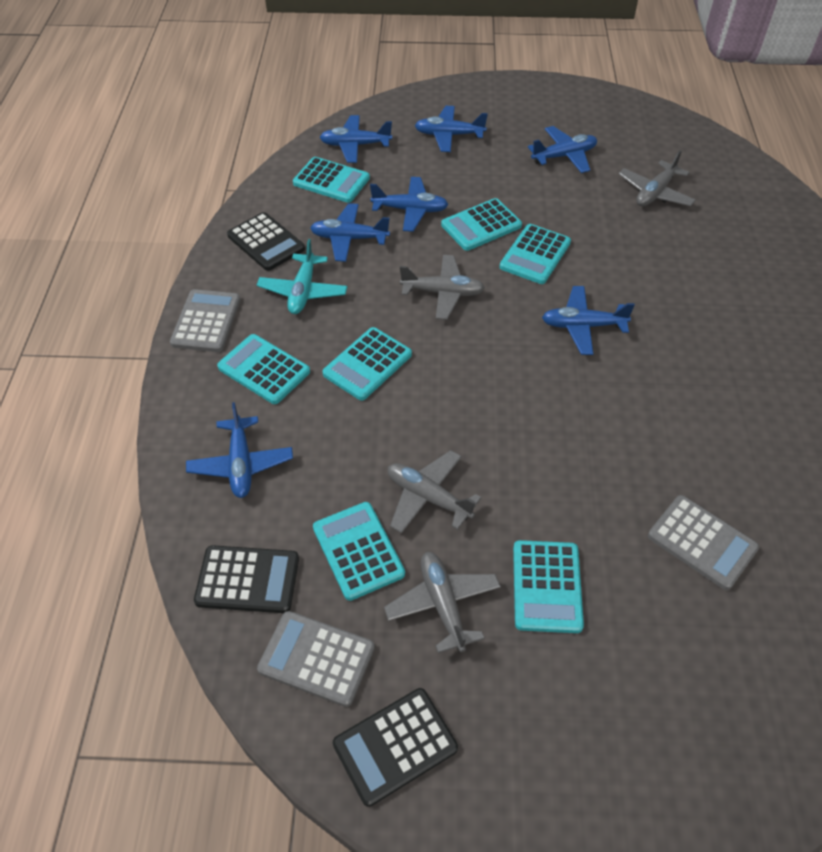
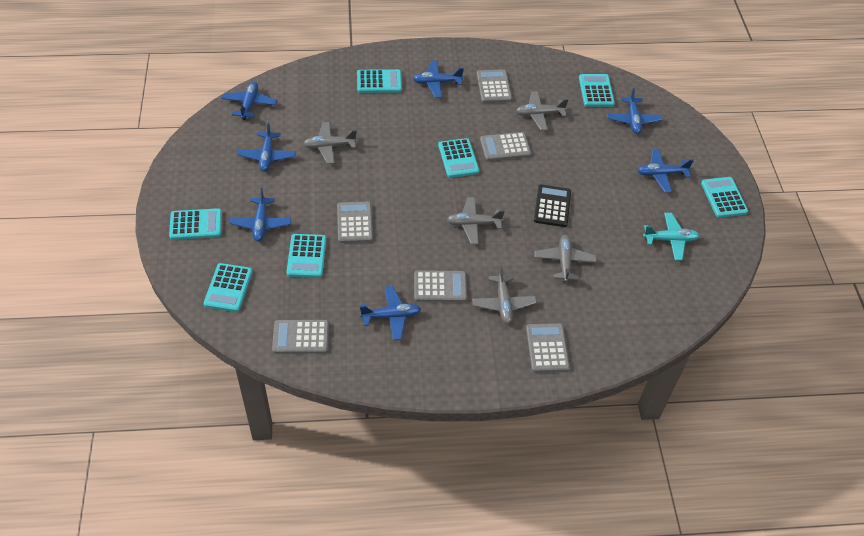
black calculator: [194,545,299,613] [227,212,305,271] [333,688,458,807] = 3 -> [534,184,571,227] = 1
grey calculator: [170,289,240,352] [257,611,375,707] [648,495,759,590] = 3 -> [272,320,329,354] [337,201,373,243] [414,270,467,302] [477,69,512,103] [480,132,531,161] [526,323,570,372] = 6
grey plane: [384,552,501,653] [388,450,481,533] [400,255,485,320] [618,150,696,206] = 4 -> [303,122,357,164] [447,197,505,244] [472,266,537,324] [516,91,568,130] [535,235,596,282] = 5

